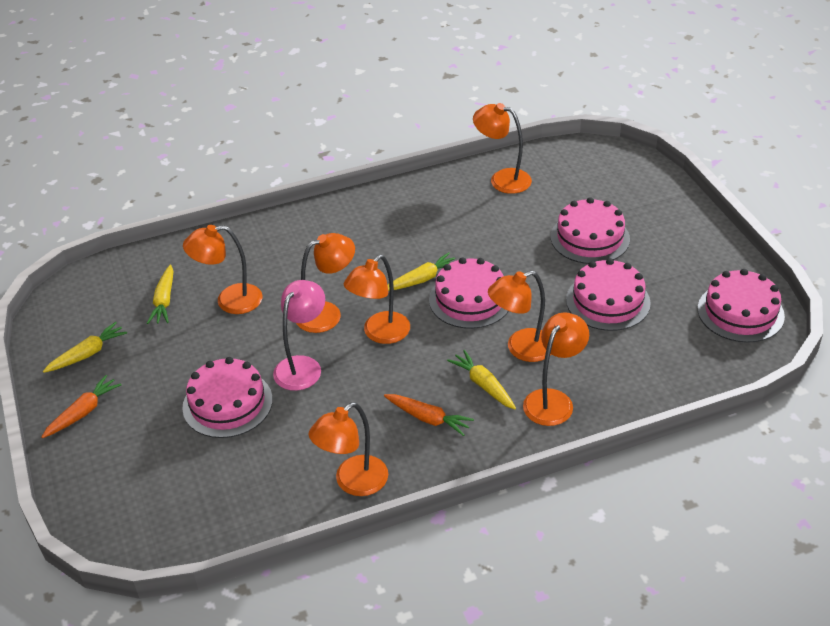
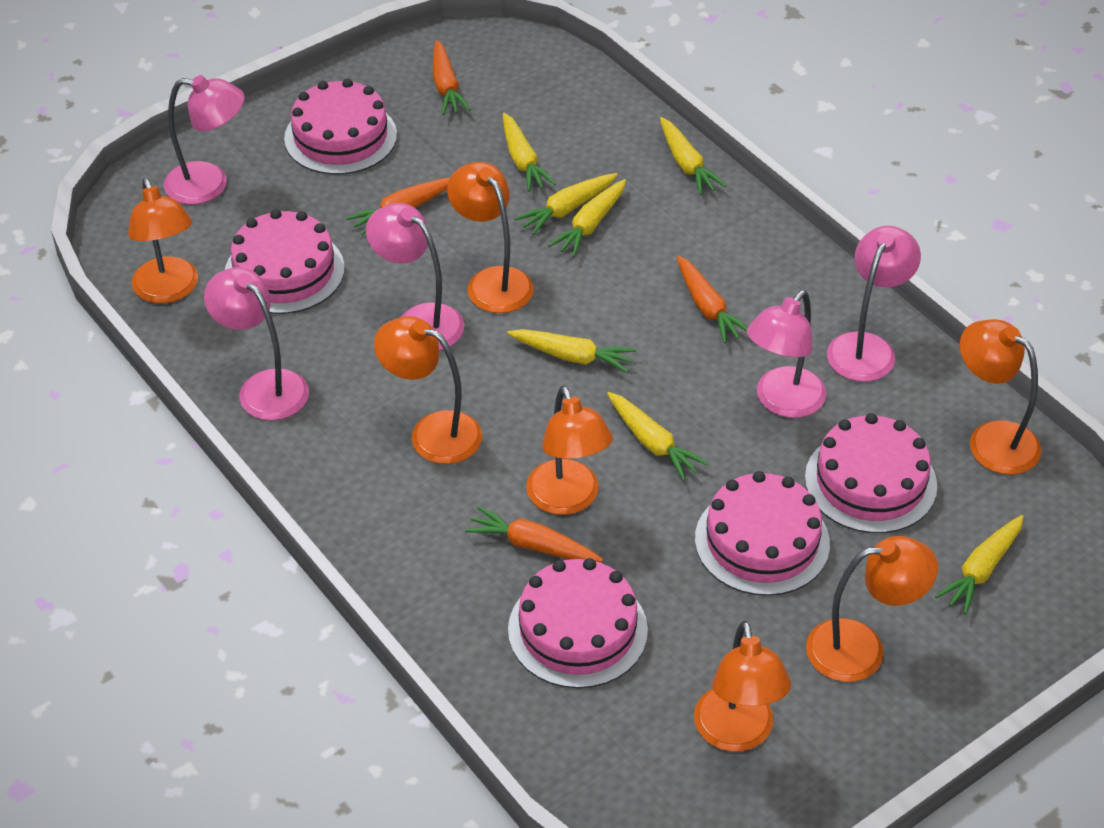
orange carrot: [42,375,122,438] [384,394,474,436] = 2 -> [346,178,450,236] [433,40,471,115] [465,506,603,562] [677,256,747,343] = 4
pink lamp: [273,280,325,391] = 1 -> [164,75,245,204] [204,267,309,420] [366,203,464,350] [747,290,826,418] [827,226,921,382] = 5
yellow carrot: [43,322,127,373] [147,265,173,324] [388,252,455,291] [447,350,516,409] = 4 -> [503,113,556,192] [507,329,636,373] [514,173,618,235] [548,179,626,257] [607,392,709,481] [660,117,727,195] [935,515,1024,615] = 7

